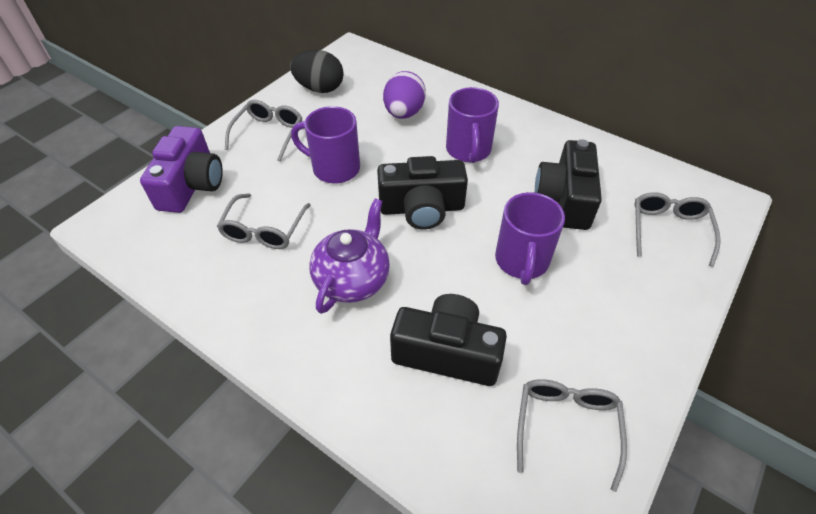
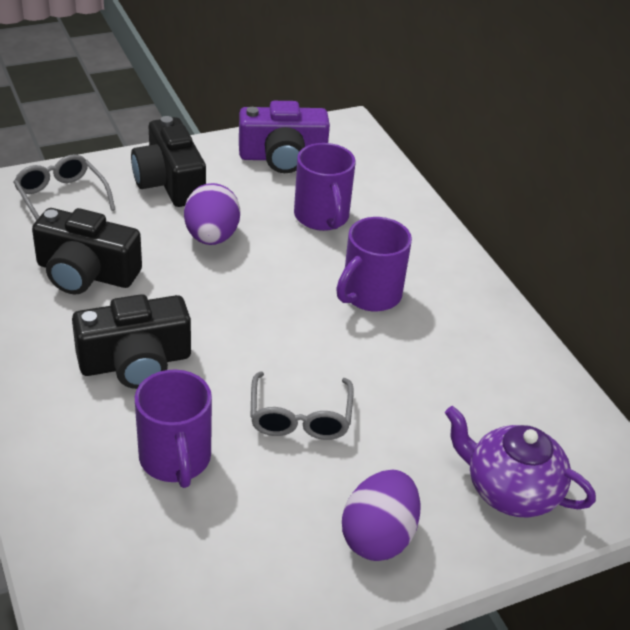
black egg: [290,50,344,93] = 1 -> none = 0
grey glasses: [217,193,311,249] [225,100,302,161] [517,379,627,492] [634,192,721,267] = 4 -> [14,154,115,220] [250,371,354,440] = 2
purple egg: [383,71,426,118] = 1 -> [184,183,240,245] [342,470,421,561] = 2

